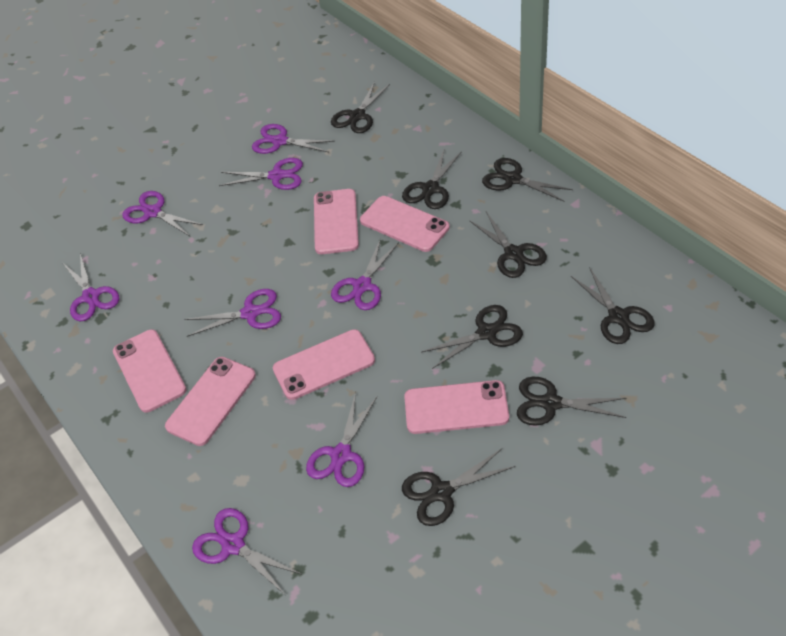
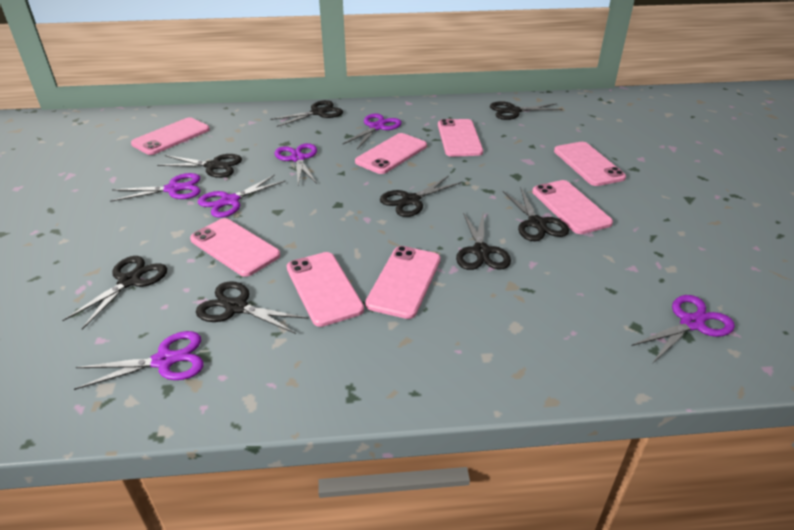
pink phone: [113,329,187,413] [165,357,256,446] [273,329,375,400] [314,189,359,254] [360,196,450,252] [404,380,509,434] = 6 -> [131,117,210,155] [190,218,281,277] [287,252,364,327] [355,133,427,174] [365,246,440,319] [438,119,483,157] [532,180,613,234] [554,142,626,186] = 8
purple scissors: [62,253,119,321] [122,191,203,236] [184,289,281,337] [192,508,301,595] [219,158,303,190] [252,124,335,154] [306,392,377,487] [331,238,399,310] = 8 -> [74,331,204,390] [110,173,200,202] [198,175,285,218] [275,143,317,185] [342,113,402,149] [631,295,735,363] = 6

